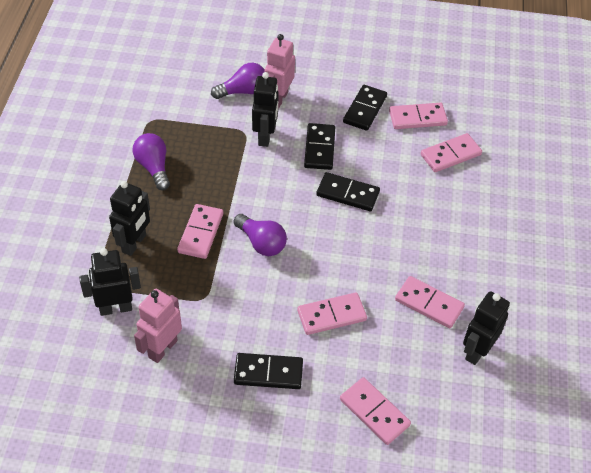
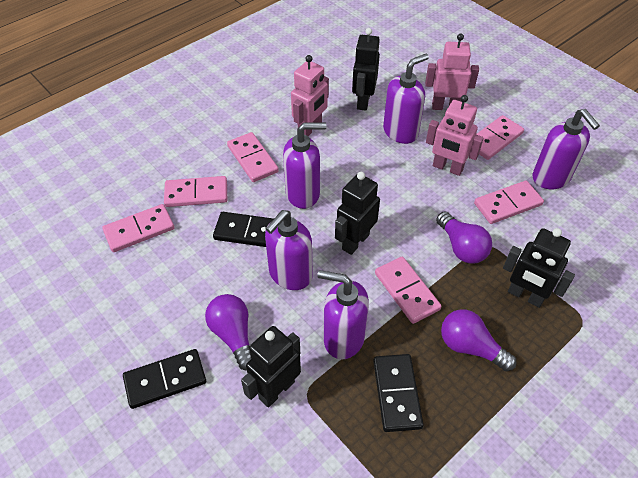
black domino: [234,353,303,389] [304,123,335,170] [316,172,380,211] [343,85,387,131] = 4 -> [123,349,206,409] [213,212,273,247] [373,354,424,432] = 3
pink robot: [134,289,182,363] [265,34,295,109] = 2 -> [291,55,329,136] [425,34,479,110] [426,95,484,176] = 3
purple soap dispenser: none = 0 -> [265,210,313,290] [283,122,326,209] [317,270,369,359] [383,54,429,144] [533,109,600,189] = 5

